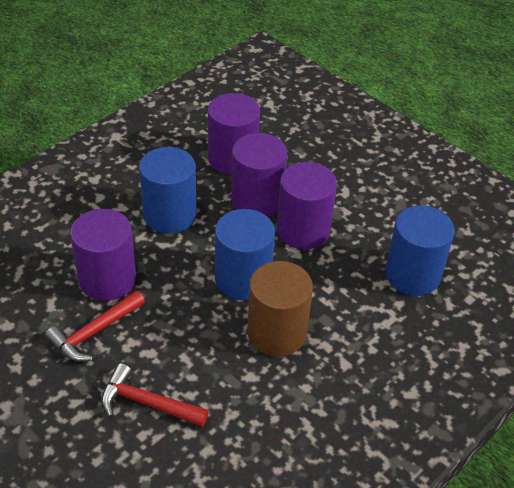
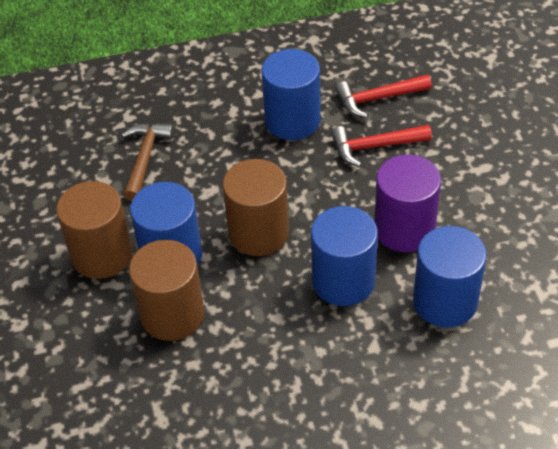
blue cylinder: [139,147,197,234] [215,209,275,300] [385,205,455,296] = 3 -> [130,182,202,266] [261,49,321,140] [311,206,378,306] [413,226,487,328] = 4
brown cylinder: [247,261,313,356] = 1 -> [56,181,132,279] [129,240,204,341] [222,159,289,256] = 3
brown hammer: none = 0 -> [121,123,174,201] = 1
purple cylinder: [70,209,136,301] [208,93,260,175] [231,133,287,217] [277,162,337,249] = 4 -> [374,155,441,252] = 1

